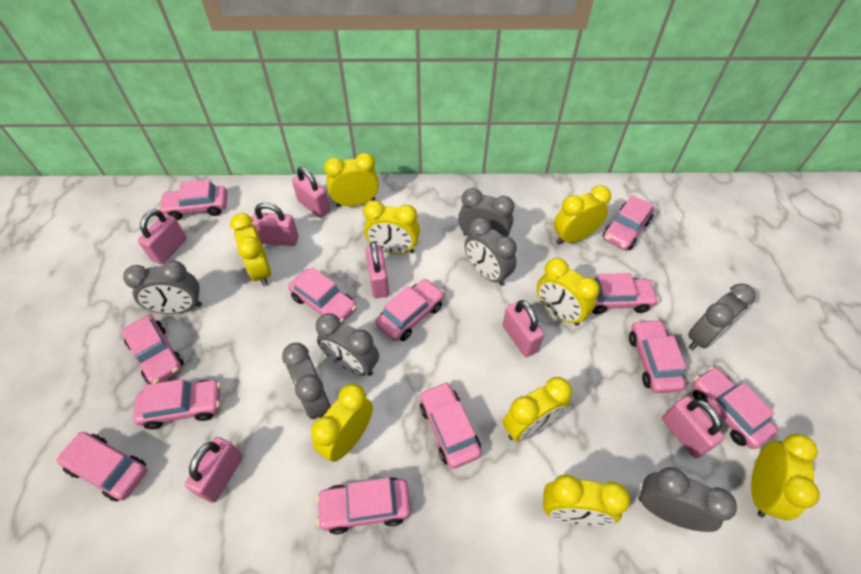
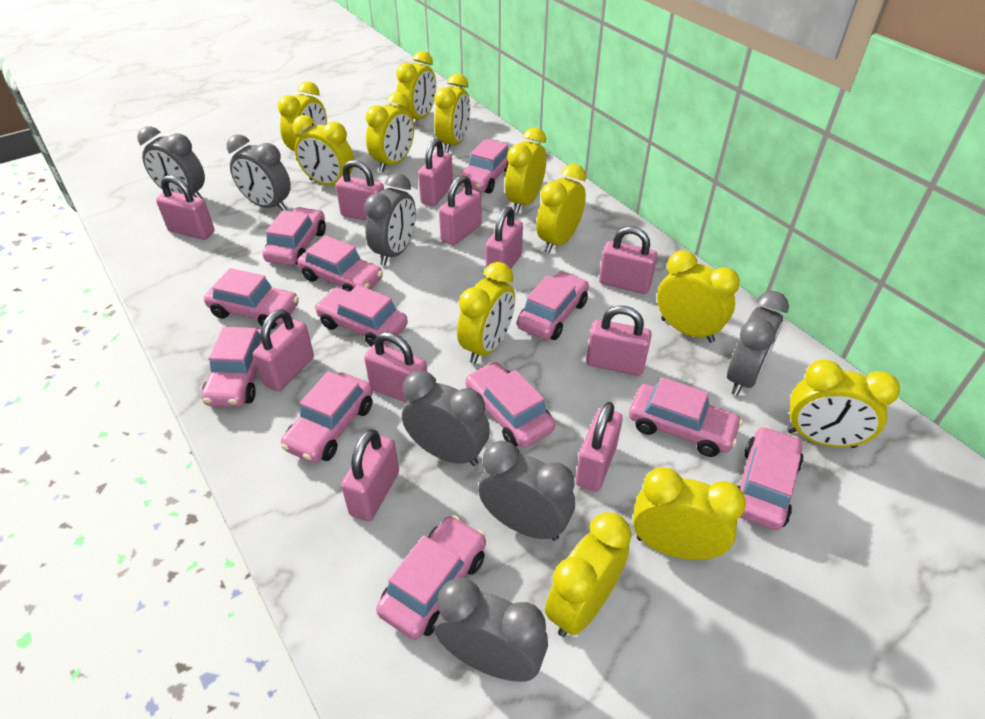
pink padlock: [138,209,187,265] [185,437,243,503] [251,202,298,246] [292,167,330,218] [365,241,389,298] [502,300,544,357] [662,396,725,458] = 7 -> [156,175,215,240] [253,309,314,391] [335,160,384,220] [341,429,399,521] [364,332,427,402] [418,138,453,206] [439,175,482,245] [486,207,523,269] [575,402,623,492] [586,306,652,376] [599,226,657,294] = 11
yellow clock: [230,213,271,286] [311,384,373,462] [324,153,379,207] [363,200,420,254] [503,377,572,442] [536,258,600,326] [543,474,630,526] [554,185,611,245] [751,434,820,520] = 9 -> [278,81,327,160] [293,115,354,186] [366,92,414,172] [396,51,436,120] [434,74,470,153] [457,262,515,364] [505,127,546,213] [536,164,586,253] [545,512,631,637] [633,467,746,560] [657,250,740,343] [787,359,900,448] = 12

